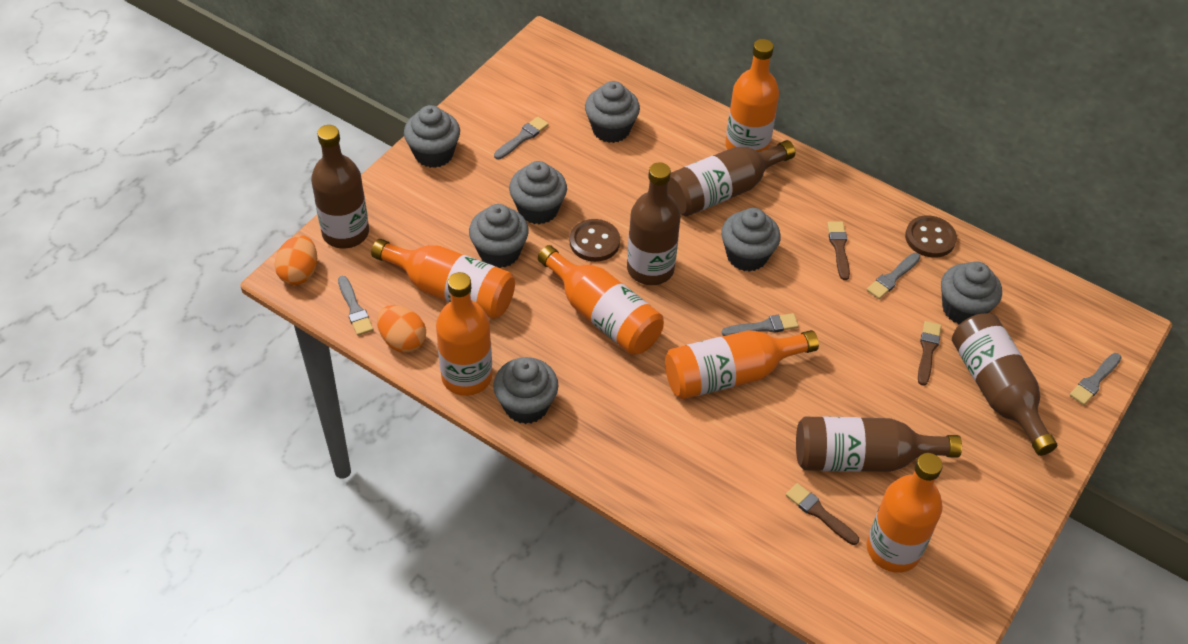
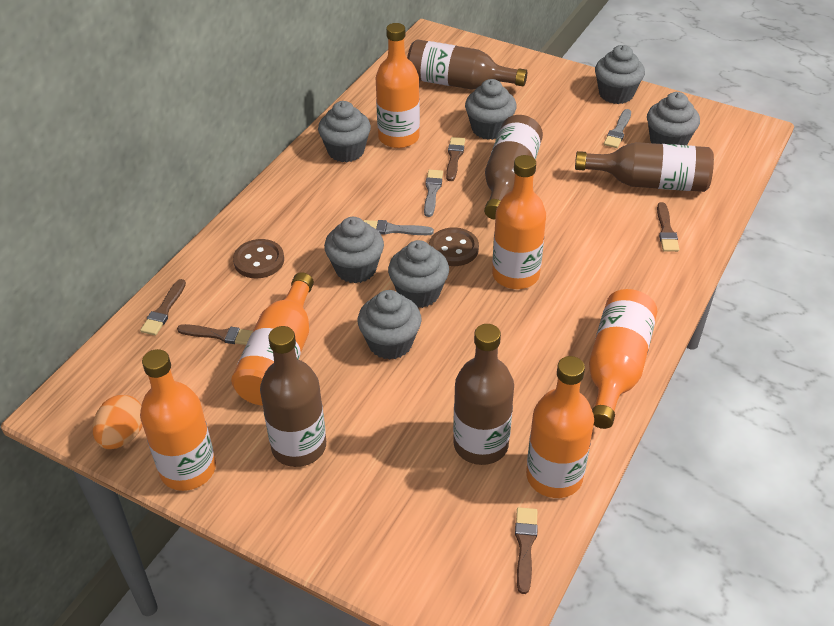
brown brush: [786,483,859,545] [827,221,850,280] [918,321,941,386] = 3 -> [140,279,186,335] [177,324,253,345] [446,137,465,181] [515,507,538,594] [657,202,679,252] = 5
grey brush: [338,276,373,336] [494,116,549,159] [722,313,799,336] [867,253,920,299] [1070,353,1122,405] = 5 -> [364,220,434,235] [424,170,443,217] [604,109,631,148] = 3
orange egg: [275,235,317,285] [377,305,426,353] = 2 -> [93,395,143,449] = 1

